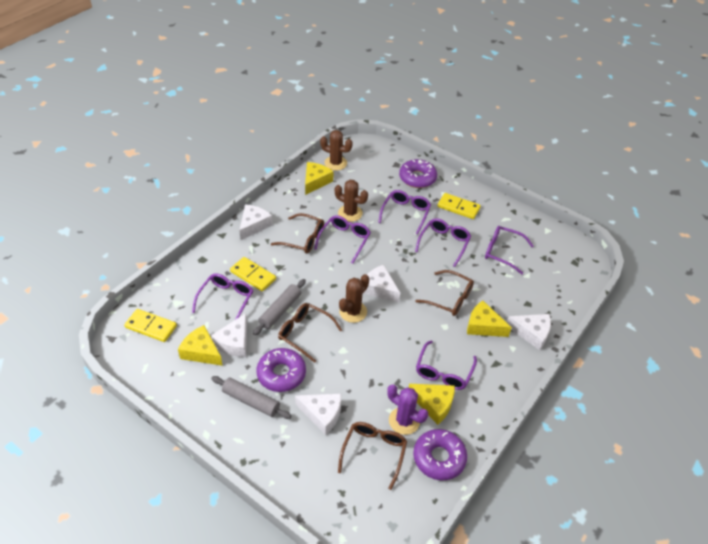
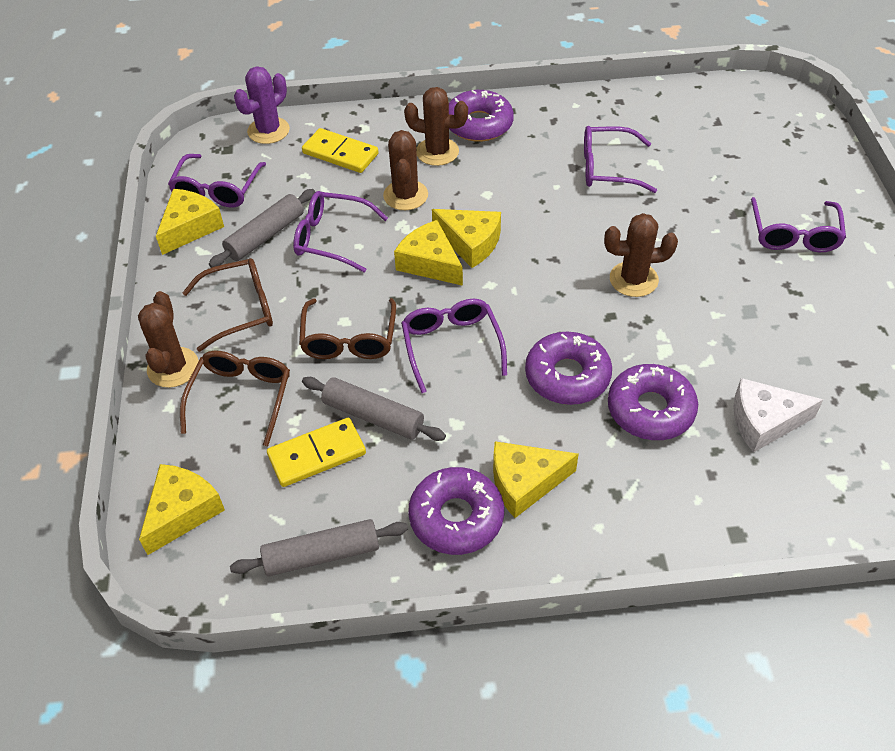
brown cactus: [320,130,353,171] [335,180,368,222] [339,274,369,323] = 3 -> [138,291,199,388] [383,130,428,210] [404,87,468,166] [604,213,678,297] = 4
brown glasses: [271,213,324,254] [278,303,342,363] [338,422,407,490] [415,270,474,316] = 4 -> [180,351,290,446] [182,258,273,352] [299,298,396,359] = 3
grey rolling pin: [211,376,291,419] [253,279,306,335] = 2 -> [209,189,315,268] [230,519,408,576] [302,377,446,441] = 3
purple donut: [256,348,306,392] [399,159,437,188] [413,429,467,480] = 3 -> [408,467,504,555] [449,90,514,142] [525,331,612,405] [608,364,698,440] = 4
purple glasses: [192,273,253,320] [314,215,371,264] [378,190,431,235] [415,218,471,267] [416,340,477,390] [485,226,534,274] = 6 -> [168,154,266,207] [293,191,388,272] [401,299,507,393] [584,126,657,193] [751,197,846,252] = 5
white cheese: [211,313,247,357] [239,204,273,240] [295,394,341,435] [363,265,400,302] [507,314,551,350] = 5 -> [733,378,823,452] = 1
yellow cheese: [178,325,223,366] [305,162,333,195] [409,384,455,425] [467,301,512,337] = 4 -> [139,464,225,555] [156,189,224,255] [394,220,463,286] [432,209,501,268] [493,441,579,518] = 5
yellow domino: [124,309,177,342] [230,257,276,291] [437,193,481,219] = 3 -> [267,418,366,487] [302,128,379,173] = 2

